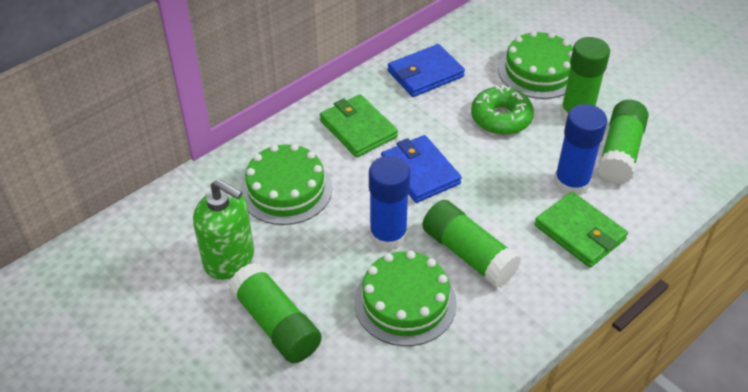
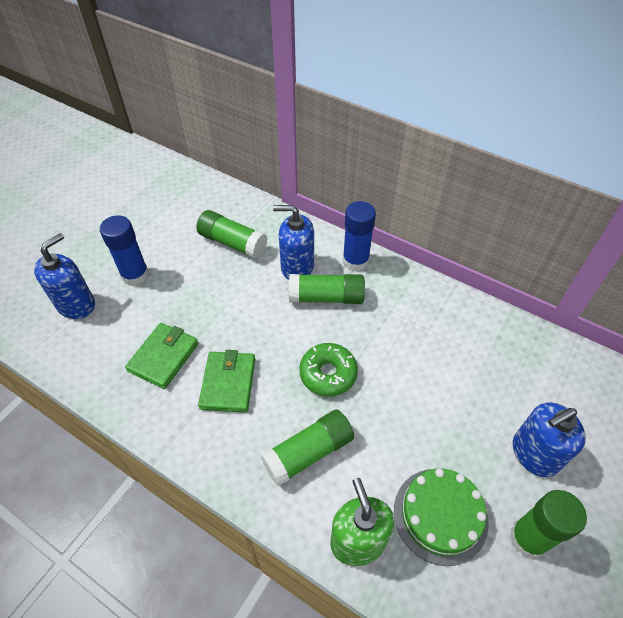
blue soap dispenser: none = 0 -> [34,233,95,319] [273,205,314,280] [513,402,586,477] = 3
blue wallet: [381,135,462,203] [388,44,465,97] = 2 -> none = 0
green cake: [240,144,332,225] [354,250,457,346] [498,31,573,99] = 3 -> [394,468,489,566] = 1

